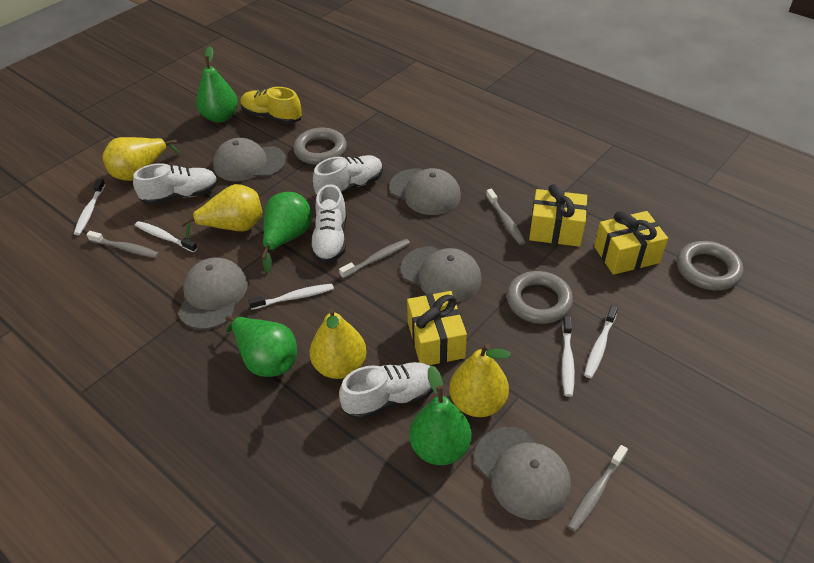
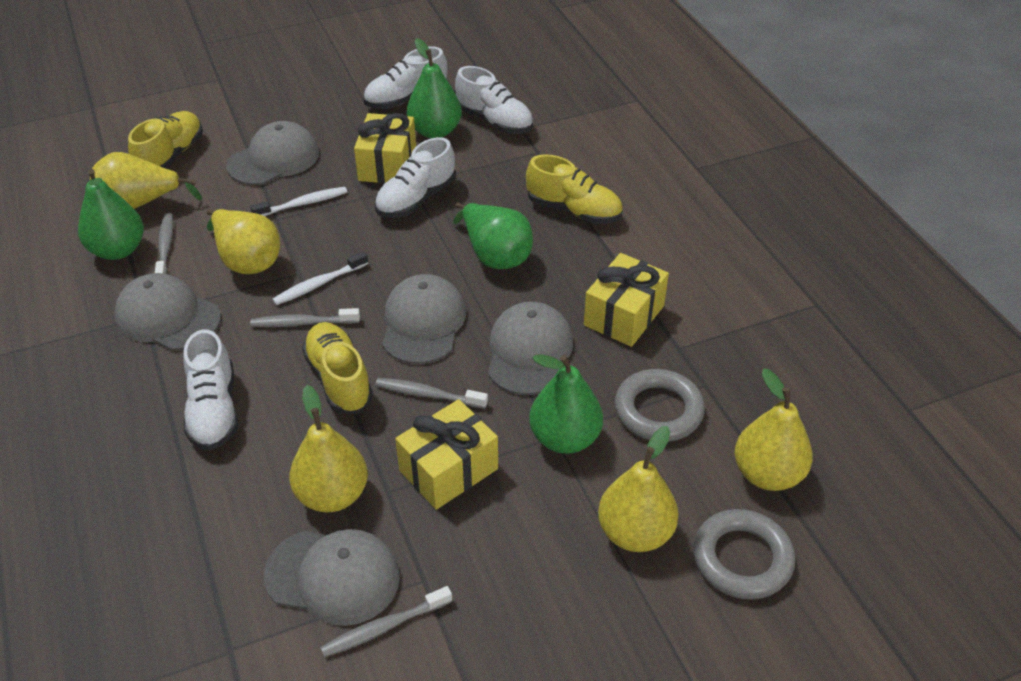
grey ring: [293,127,347,165] [507,271,573,324] [677,241,744,291] = 3 -> [615,369,705,442] [693,509,795,599] = 2
white toothbrush: [74,178,106,235] [135,221,197,252] [248,284,334,310] [562,316,575,397] [584,305,618,378] = 5 -> [250,187,347,216] [272,251,368,305] = 2
yellow pear: [102,137,180,181] [181,184,262,238] [310,308,367,379] [449,344,511,417] = 4 -> [90,152,202,209] [207,209,280,274] [289,385,368,512] [598,426,678,552] [735,368,813,491] = 5
yellow shoe: [241,87,302,124] = 1 -> [128,111,203,169] [302,322,373,414] [526,154,623,224] = 3

